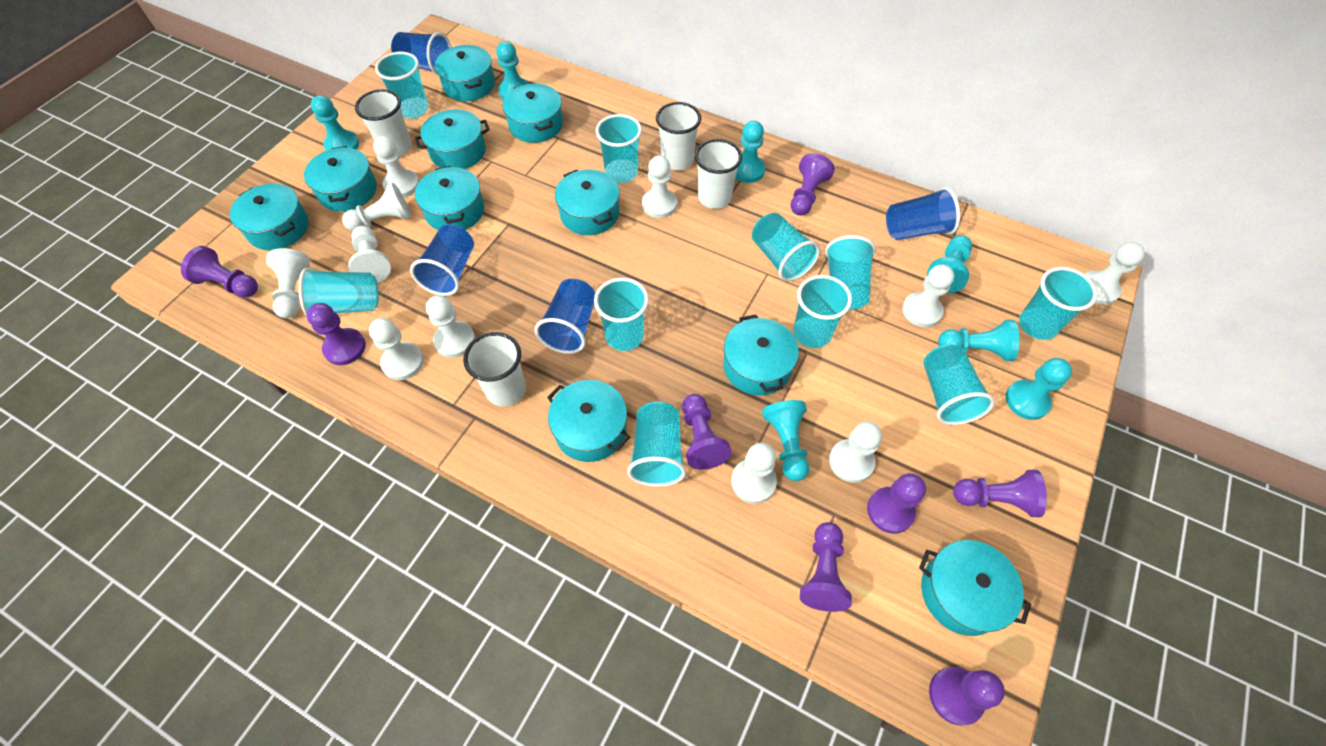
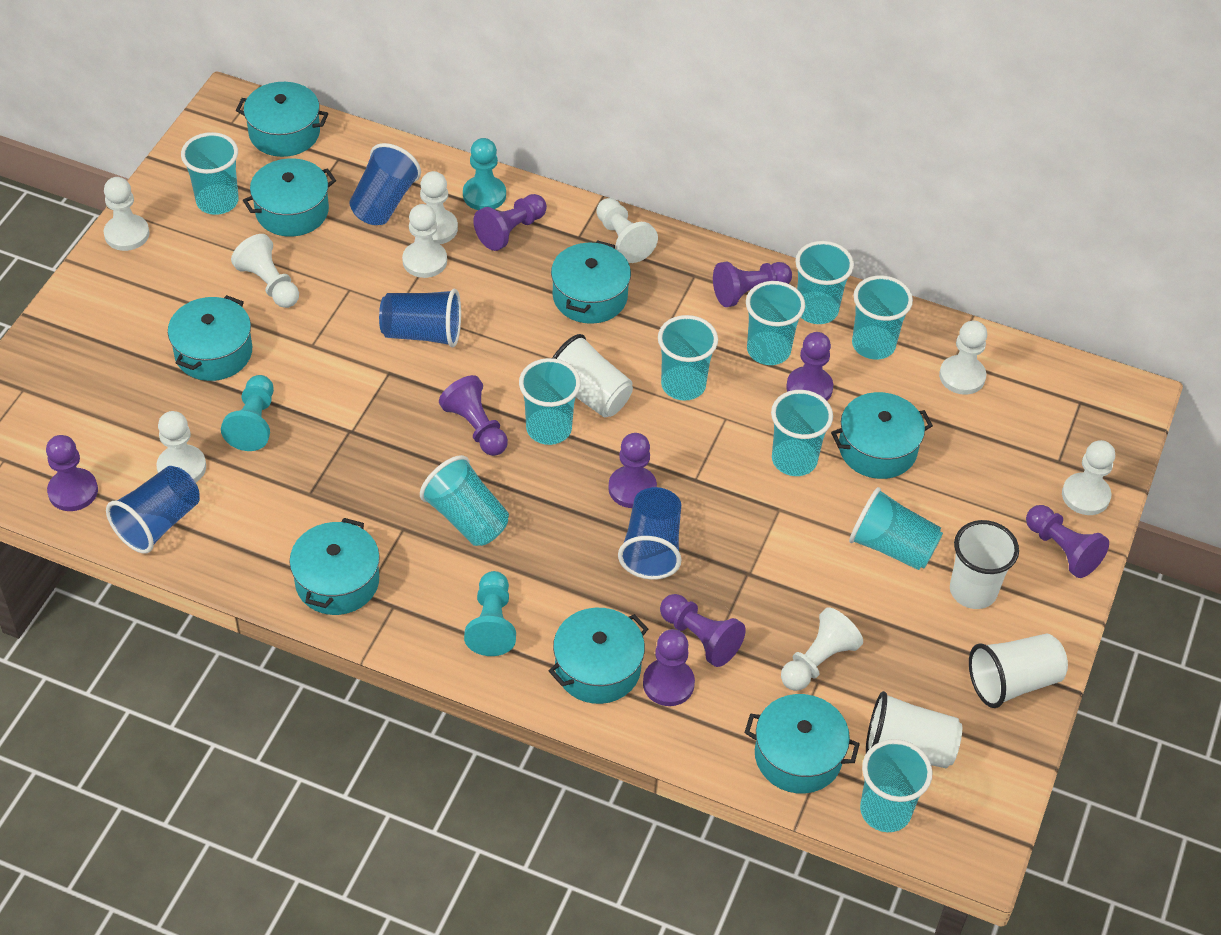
purple pawn: [181,246,258,297] [306,303,366,365] [682,394,732,470] [791,153,835,216] [800,522,852,612] [867,473,926,534] [929,667,1005,726] [953,470,1047,517] = 8 -> [46,435,98,511] [439,375,508,456] [473,194,547,251] [608,433,657,508] [643,629,695,706] [660,594,746,667] [713,261,792,307] [786,332,833,401] [1026,505,1109,578] = 9
turquoise pawn: [311,95,359,151] [496,41,529,100] [735,121,765,183] [762,400,809,481] [927,235,972,293] [938,320,1020,361] [1005,358,1072,420] = 7 -> [221,375,274,451] [463,138,506,210] [464,571,516,656] = 3
turquoise pot: [230,184,309,250] [304,146,377,211] [415,109,490,169] [415,166,484,230] [435,45,495,101] [502,84,563,143] [547,380,630,462] [555,170,620,235] [723,314,799,395] [919,540,1031,636] = 10 -> [168,295,252,381] [236,82,328,157] [243,158,336,237] [290,518,380,615] [549,608,648,704] [551,240,631,324] [745,694,860,793] [831,392,933,479] = 8
white pawn: [266,248,310,318] [342,183,411,231] [348,226,391,283] [369,318,424,380] [373,136,419,197] [426,295,475,358] [642,155,677,218] [731,443,777,504] [829,421,882,483] [902,265,954,327] [1085,242,1145,305] = 11 -> [103,177,150,251] [156,411,206,483] [231,234,299,308] [402,204,447,278] [420,171,458,244] [596,198,658,263] [781,607,863,691] [939,320,987,395] [1062,440,1115,515] = 9

